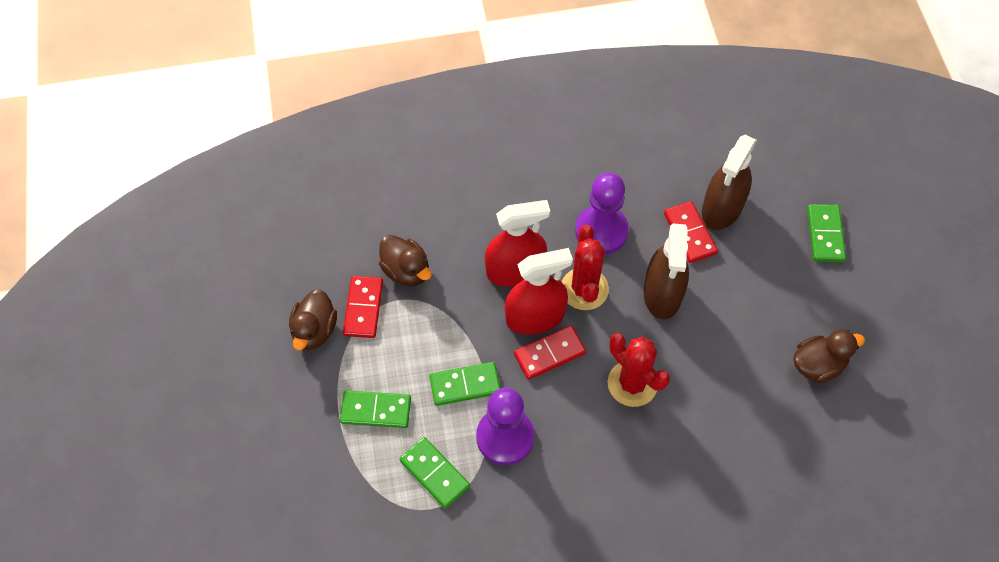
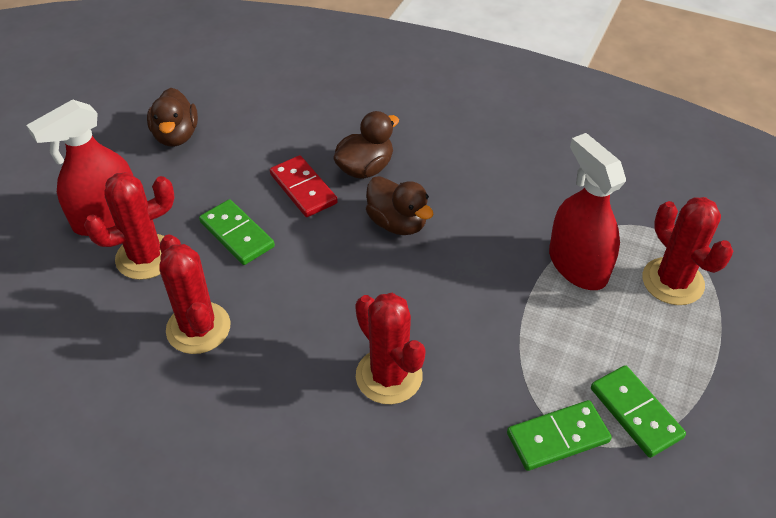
brown spray bottle: [643,224,689,319] [702,135,757,230] = 2 -> none = 0
green domino: [340,391,411,428] [400,437,470,509] [429,362,500,406] [807,204,846,262] = 4 -> [199,199,275,265] [507,400,612,471] [591,365,686,458] = 3
purple pawn: [476,388,534,465] [575,173,629,254] = 2 -> none = 0
red cactus: [562,225,609,310] [608,333,670,407] = 2 -> [84,172,175,280] [159,234,231,354] [355,293,426,404] [642,197,733,305] = 4
red domino: [343,276,383,338] [514,325,586,380] [664,201,718,263] = 3 -> [270,155,338,217] = 1

